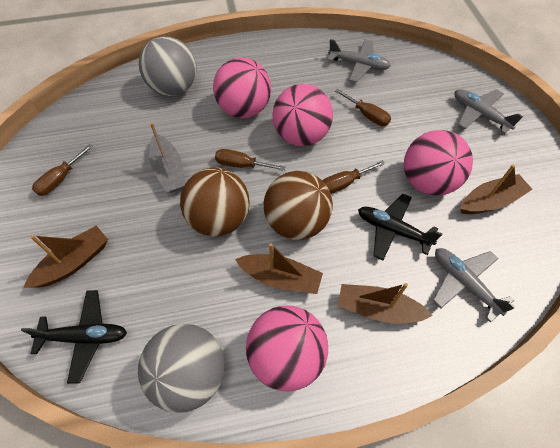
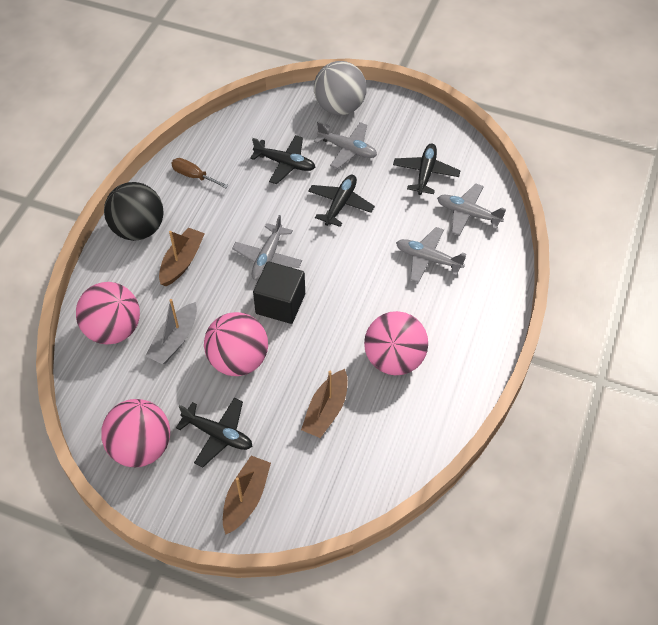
black ball: none = 0 -> [104,182,164,241] = 1
black cube: none = 0 -> [253,261,305,324] = 1
black plane: [21,290,127,384] [358,194,442,260] = 2 -> [176,398,252,467] [250,135,315,184] [308,175,375,227] [393,144,461,195] = 4
brown ball: [180,167,250,236] [264,171,333,240] = 2 -> none = 0
brown boat: [24,226,108,287] [235,243,323,294] [338,283,433,323] [460,165,533,214] = 4 -> [159,227,205,286] [223,456,271,535] [301,369,348,438] = 3
brown screwdriver: [32,144,93,196] [215,149,285,171] [323,160,385,194] [335,89,391,126] = 4 -> [171,158,228,188] = 1
grey ball: [138,324,225,413] [139,36,196,96] = 2 -> [314,61,367,115] = 1
grey plane: [328,39,391,82] [433,248,515,322] [455,89,523,134] = 3 -> [232,215,302,280] [314,122,377,169] [396,227,466,283] [437,184,506,236] = 4

